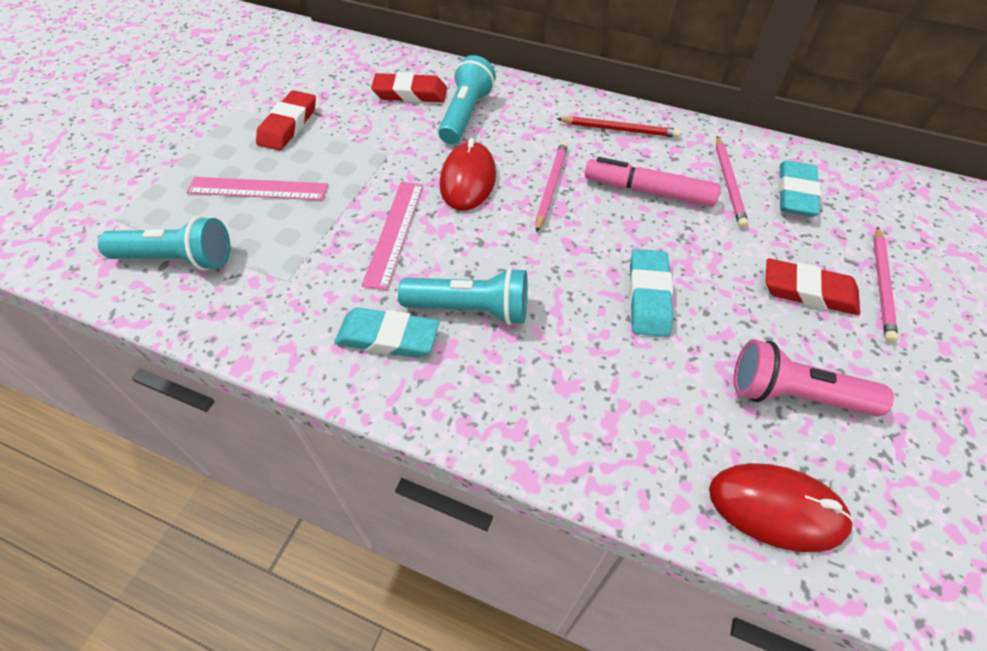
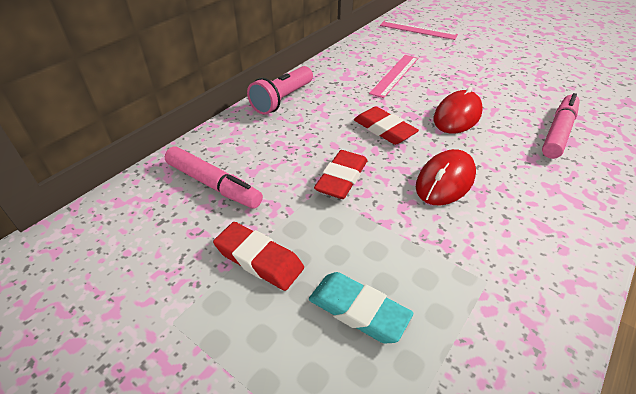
pink marker: [585,157,721,207] = 1 -> [165,146,263,209] [542,93,580,159] = 2
pink pencil: [536,141,568,232] [716,136,749,228] [873,227,898,343] = 3 -> none = 0
red pencil: [556,116,681,138] = 1 -> none = 0
turquoise eraser: [335,307,439,358] [629,249,673,337] [778,160,821,217] = 3 -> [309,272,413,344] = 1
turquoise flashlight: [98,216,230,271] [398,267,528,325] [438,55,496,144] = 3 -> none = 0

